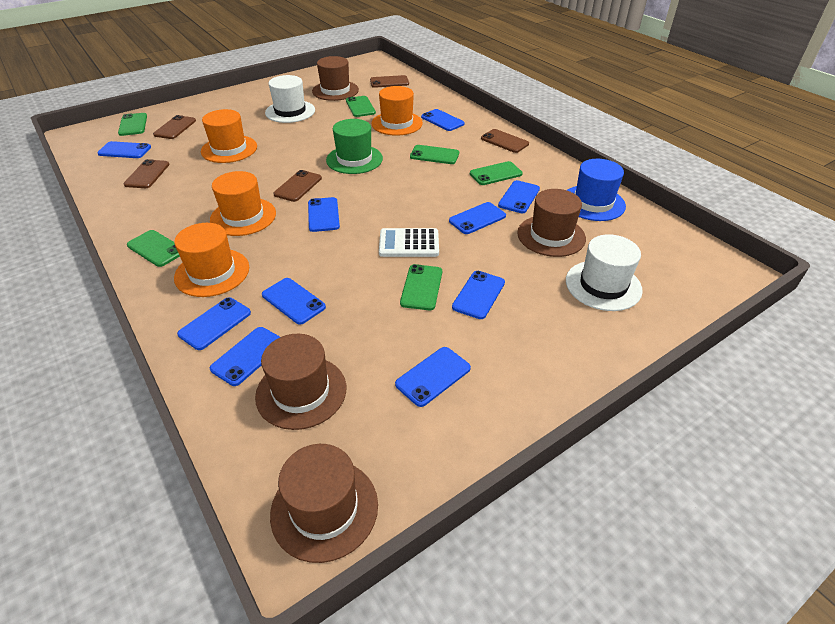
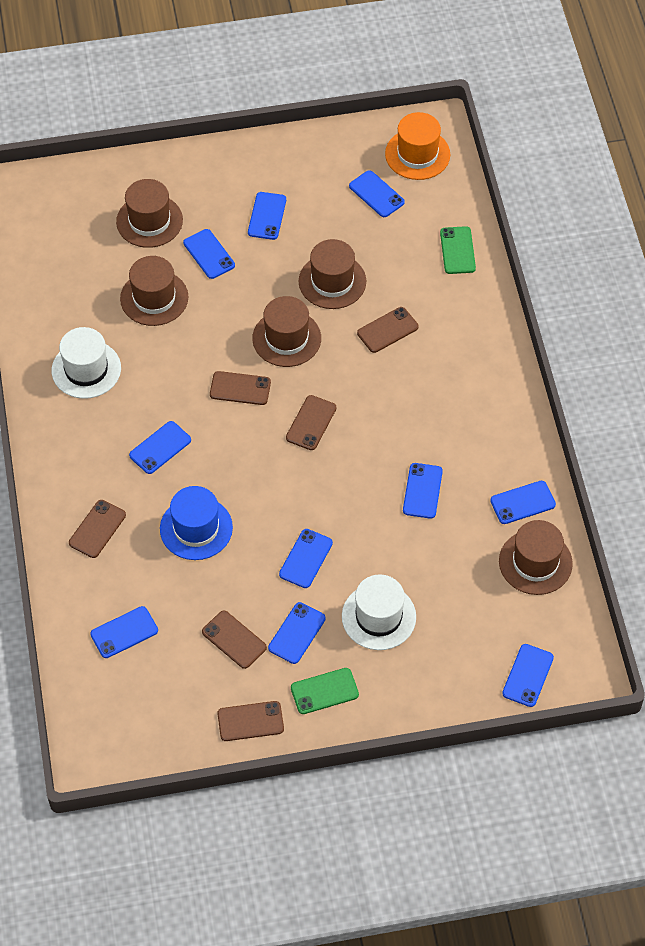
brown hat: [255,334,346,430] [270,444,378,563] [312,56,359,101] [517,189,586,257] = 4 -> [116,179,183,248] [120,256,188,326] [252,296,321,367] [299,239,366,309] [499,520,573,595] = 5
brown phone: [123,159,170,188] [153,115,196,139] [273,170,322,202] [370,75,409,88] [481,129,529,153] = 5 -> [69,500,126,558] [202,611,267,669] [210,371,271,405] [217,701,284,741] [286,395,337,450] [357,307,419,353] = 6
green hat: [326,119,383,174] = 1 -> none = 0
green phone: [118,113,147,136] [127,230,180,267] [346,96,376,117] [400,264,442,310] [410,145,459,164] [470,161,523,185] = 6 -> [291,668,359,714] [440,226,476,274] = 2
orange hat: [174,223,249,297] [201,109,257,163] [210,171,276,236] [371,86,423,136] = 4 -> [385,112,450,180] = 1
white calculator: [379,228,439,257] = 1 -> none = 0

